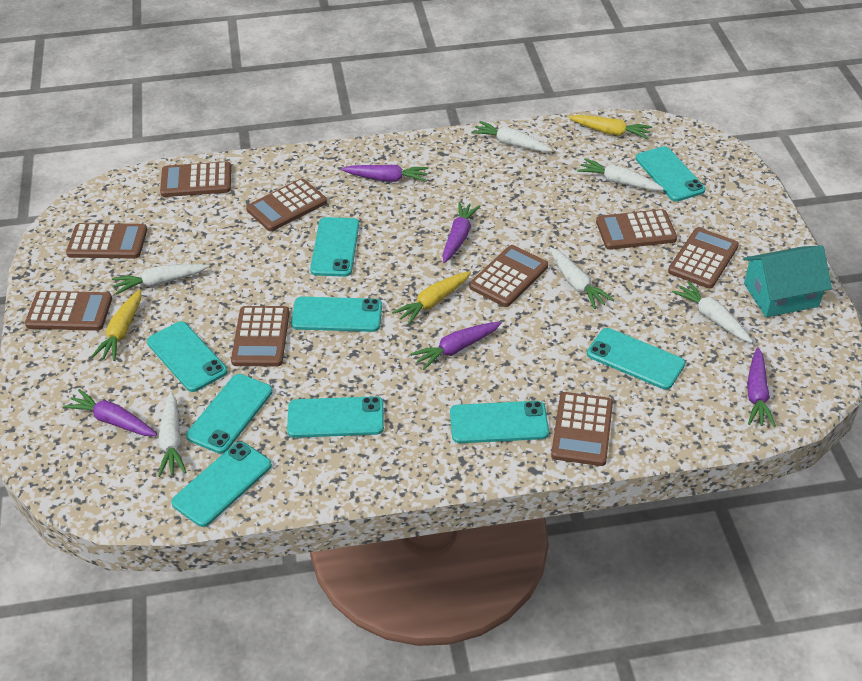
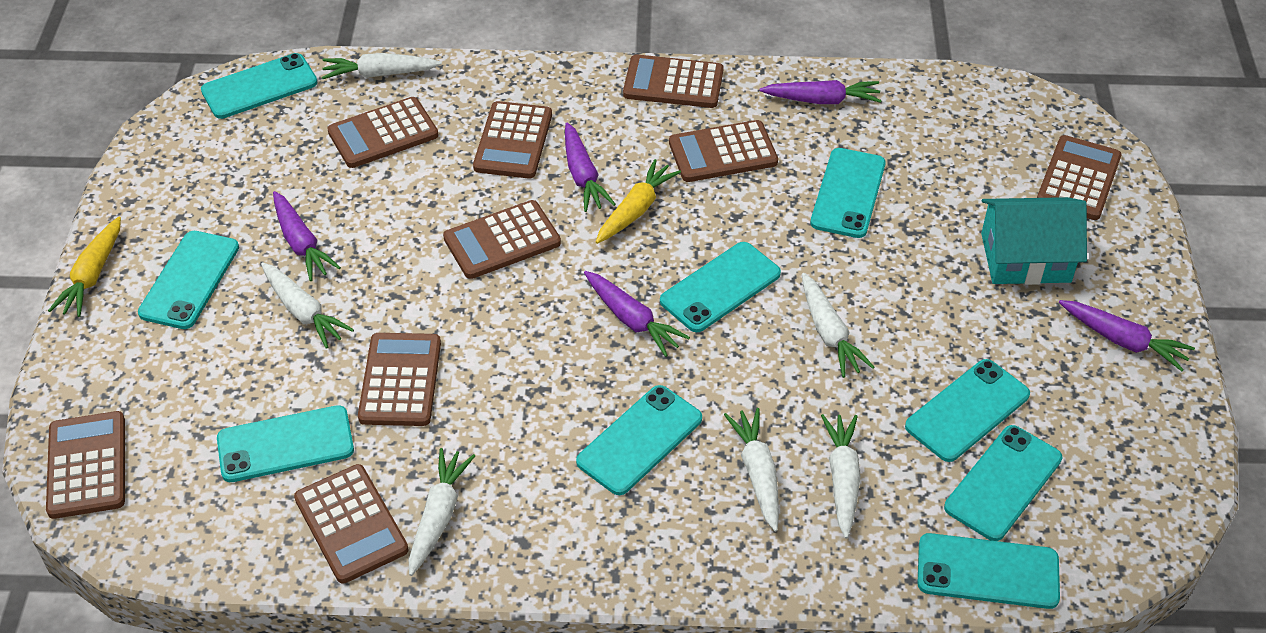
yellow carrot: [91,289,141,361] [392,271,471,325] [568,115,652,139] = 3 -> [48,217,121,317] [596,159,681,244] = 2

